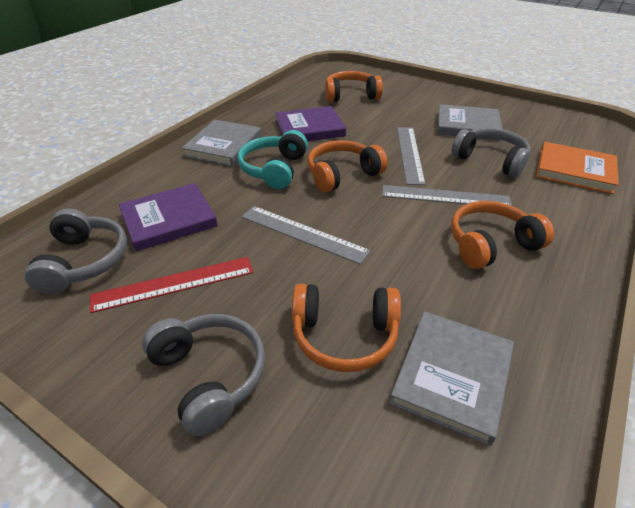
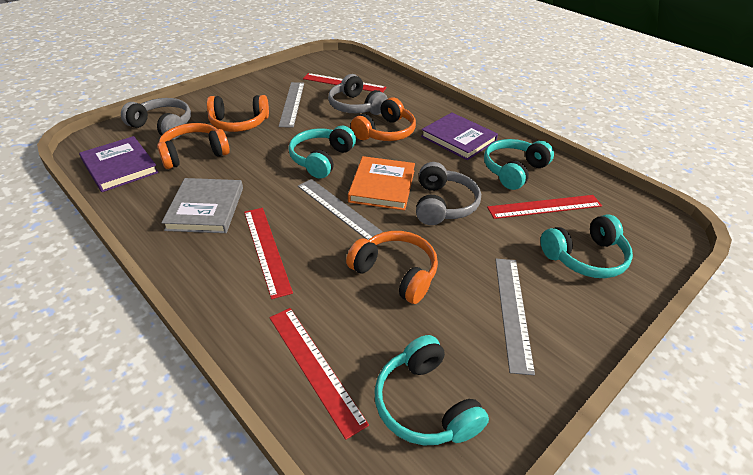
grey book: [182,120,261,166] [389,311,514,446] [437,104,503,140] = 3 -> [161,178,243,233] = 1
red ruler: [90,257,254,313] = 1 -> [244,208,293,299] [270,308,369,440] [303,73,387,93] [487,195,602,219] = 4
turquoise headphones: [238,130,308,189] = 1 -> [288,126,356,179] [374,335,489,445] [484,139,554,190] [541,214,633,278] = 4

